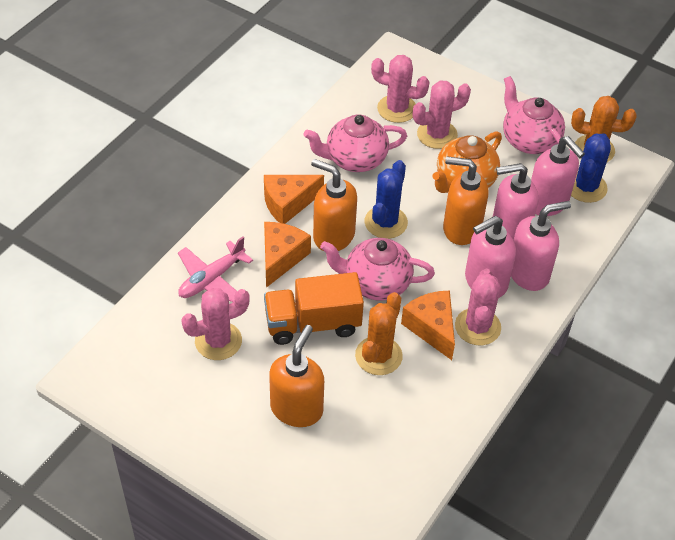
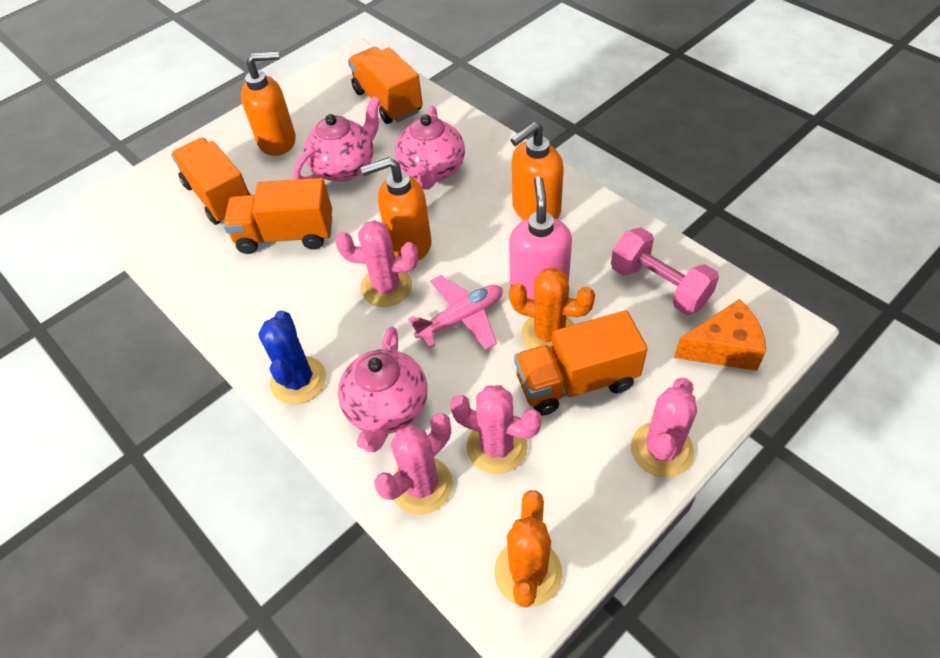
blue cactus: [365,160,408,239] [571,133,611,203] = 2 -> [258,310,326,405] = 1
orange cheese: [264,175,324,224] [264,222,311,288] [401,290,455,360] = 3 -> [674,299,766,371] = 1
orange teapot: [432,131,502,193] = 1 -> none = 0
orange truck: [264,272,364,345] = 1 -> [171,138,251,225] [223,178,332,254] [348,47,423,124] [514,310,648,416] = 4
pink dumbbell: none = 0 -> [611,227,719,315] = 1
pink soap dispenser: [465,216,516,298] [493,163,538,240] [511,201,571,291] [531,136,585,216] = 4 -> [509,176,572,300] = 1

